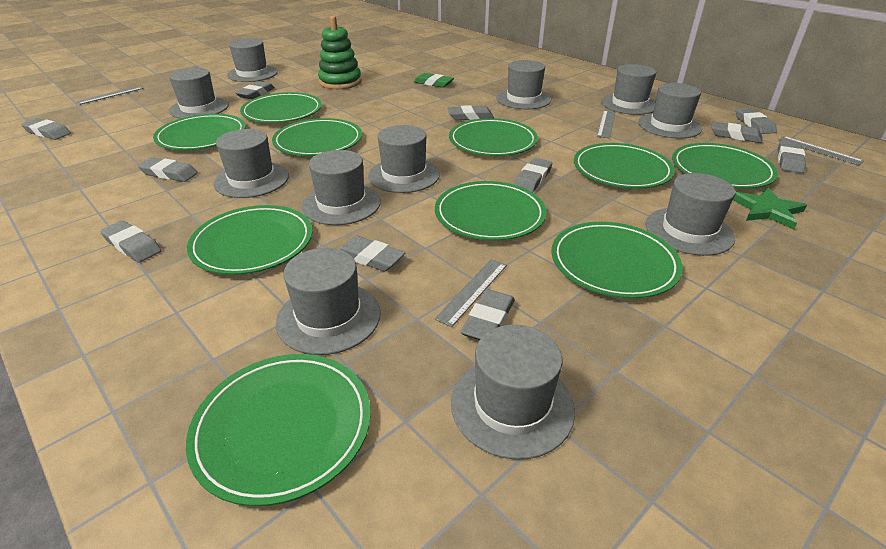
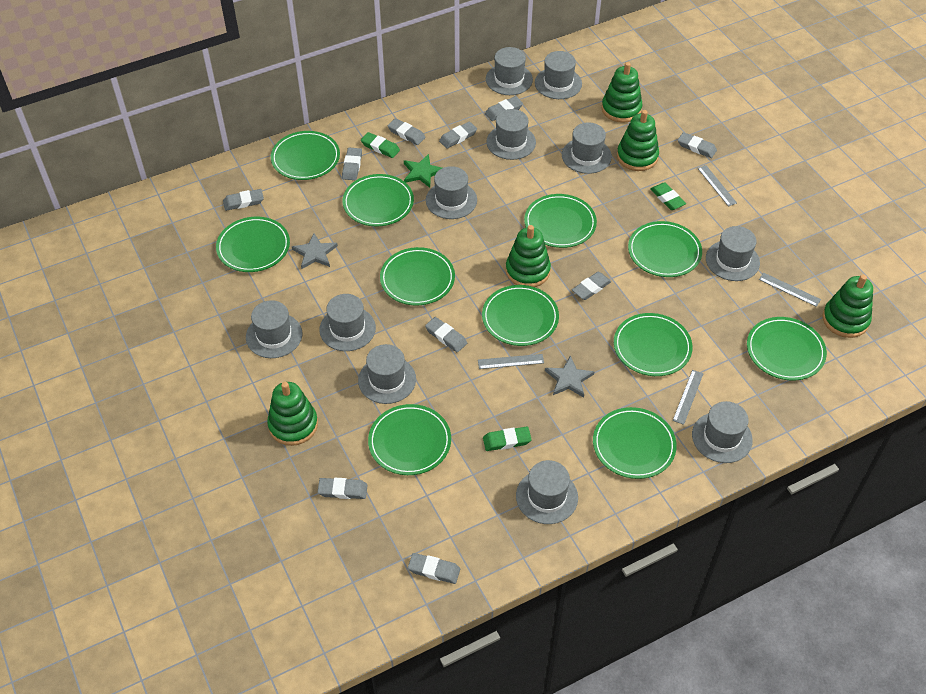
green eraser: [414,73,454,88] = 1 -> [361,132,400,158] [483,427,532,451] [651,182,686,210] = 3
green plate: [153,114,246,150] [186,354,371,506] [187,205,313,275] [240,92,322,123] [272,118,362,156] [435,181,546,241] [449,118,538,156] [551,222,683,299] [574,143,675,189] [672,143,778,189] = 10 -> [216,217,290,272] [271,131,340,180] [343,174,414,227] [368,404,451,475] [380,247,455,305] [482,285,559,346] [524,194,597,248] [593,407,677,479] [614,313,693,376] [628,221,702,277] [747,317,827,380] = 11
green stacking toy: [318,16,362,89] = 1 -> [267,382,318,446] [506,225,551,287] [602,62,643,123] [617,110,659,171] [823,275,873,338] = 5
grey eraser: [21,118,71,140] [100,220,162,262] [137,157,198,182] [235,81,275,99] [340,235,405,272] [447,105,494,120] [460,289,515,340] [514,158,552,192] [711,121,762,143] [736,108,777,134] [778,141,806,173] = 11 -> [223,189,264,211] [318,478,368,499] [342,148,362,180] [388,118,426,145] [408,553,460,584] [425,317,467,352] [439,121,477,149] [485,96,523,121] [572,272,611,300] [678,132,717,158] = 10
grey star: none = 0 -> [292,233,338,269] [545,355,595,398] = 2

